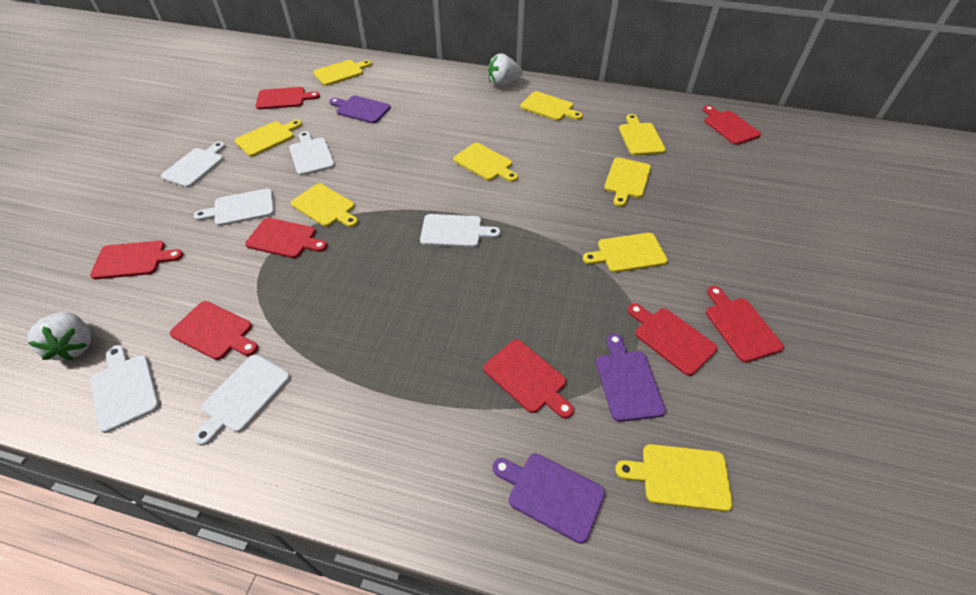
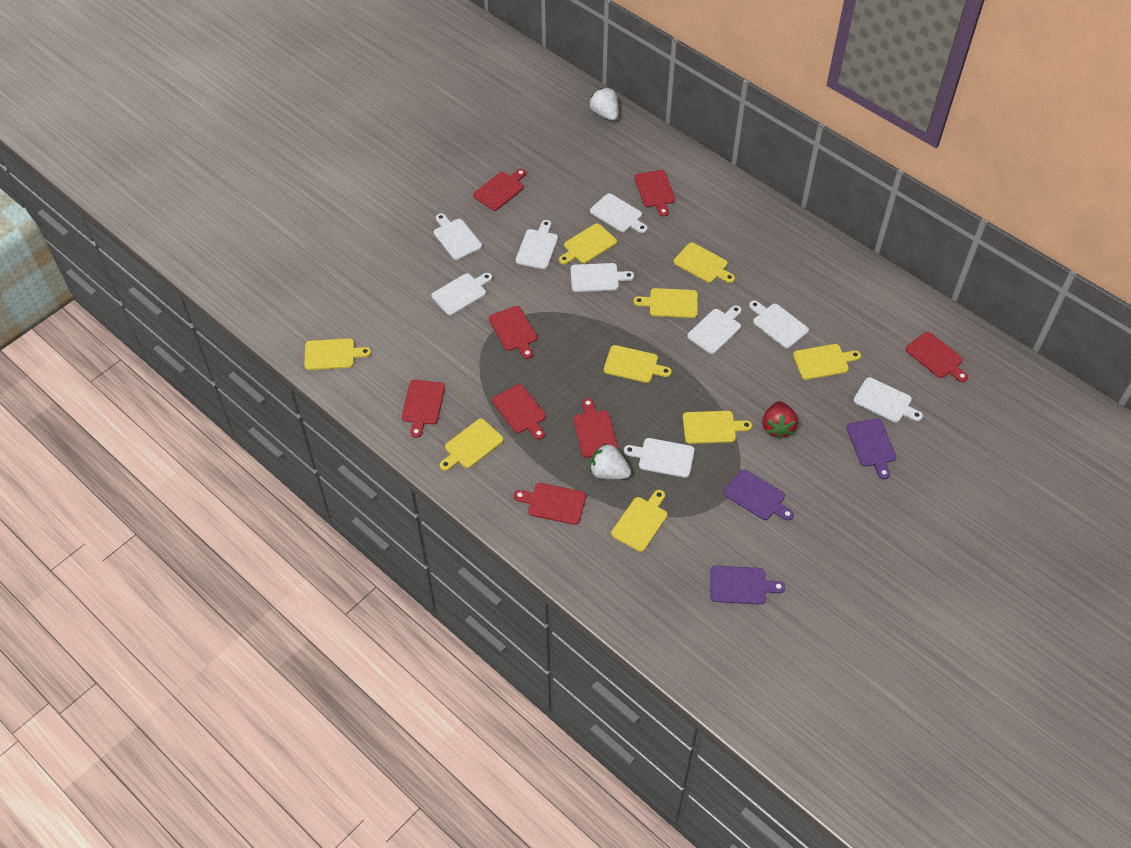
red strawberry: none = 0 -> [762,401,798,439] = 1
white cutting board: [90,345,159,433] [161,142,225,188] [194,189,274,226] [194,354,290,446] [289,131,335,176] [420,214,500,248] = 6 -> [431,273,492,315] [434,213,482,260] [516,220,558,269] [570,263,634,292] [590,193,648,233] [624,438,695,478] [687,305,742,354] [749,300,809,348] [853,377,923,422] = 9

